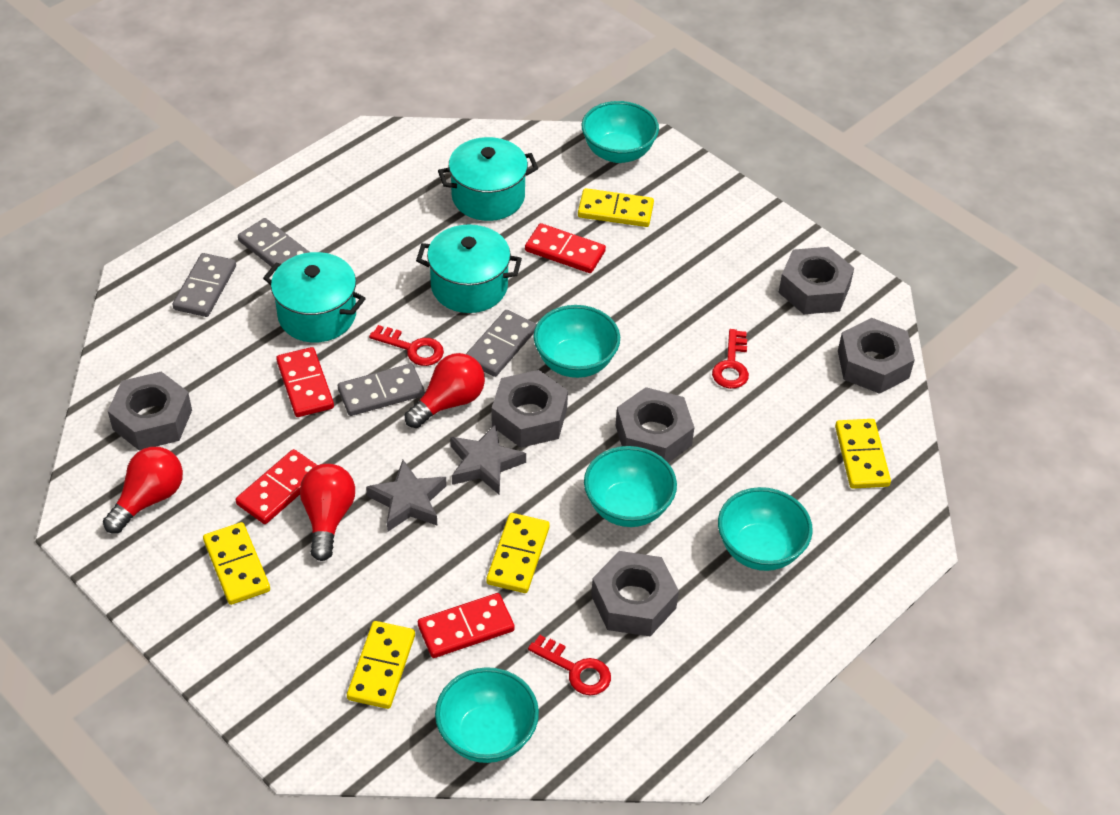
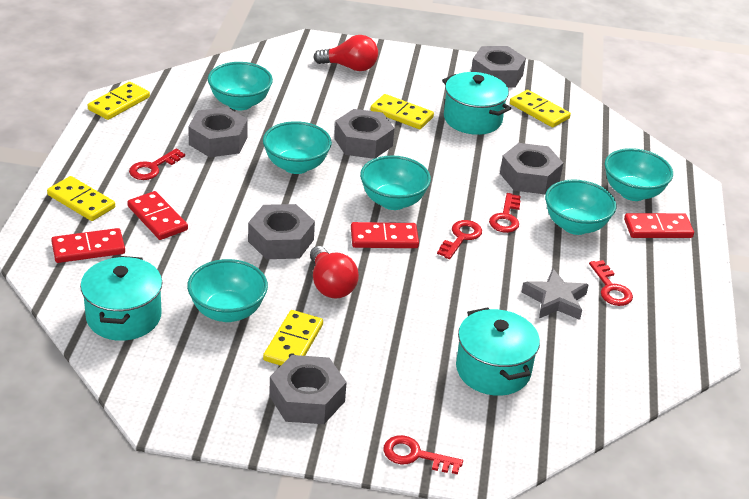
grey domino: [172,253,236,317] [238,218,310,270] [338,363,425,416] [466,310,537,377] = 4 -> none = 0
grey star: [366,460,446,531] [450,424,526,495] = 2 -> [522,269,588,320] = 1
red key: [369,325,444,366] [528,635,611,696] [712,329,749,389] = 3 -> [129,148,185,180] [383,435,463,474] [437,220,482,259] [489,193,521,233] [589,260,633,306] = 5
red light bulb: [103,447,183,534] [300,464,355,561] [405,353,485,428] = 3 -> [310,246,359,299] [313,35,378,71] = 2
turquoise bowl: [435,667,539,763] [534,305,620,378] [582,101,659,163] [584,446,677,527] [718,487,813,571] = 5 -> [187,259,268,322] [208,62,273,110] [263,121,332,174] [360,156,431,210] [545,179,616,235] [605,148,673,201] = 6

